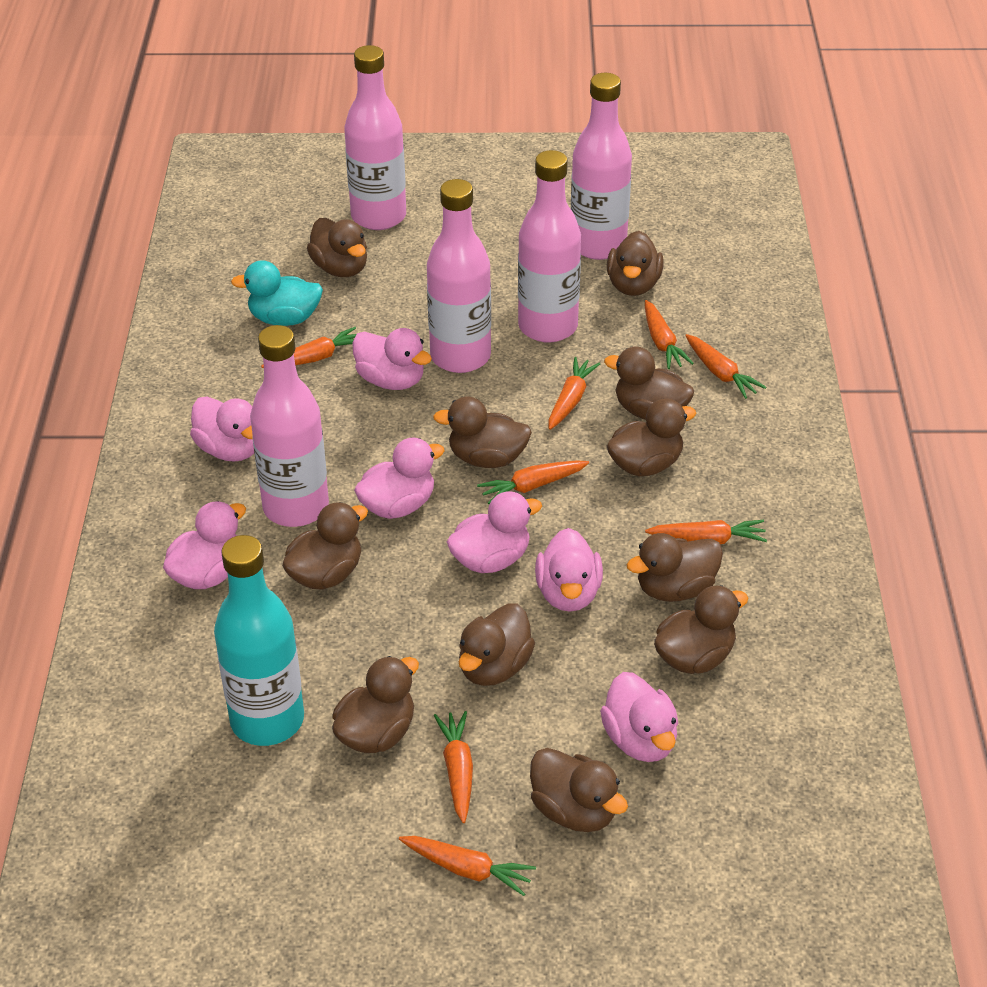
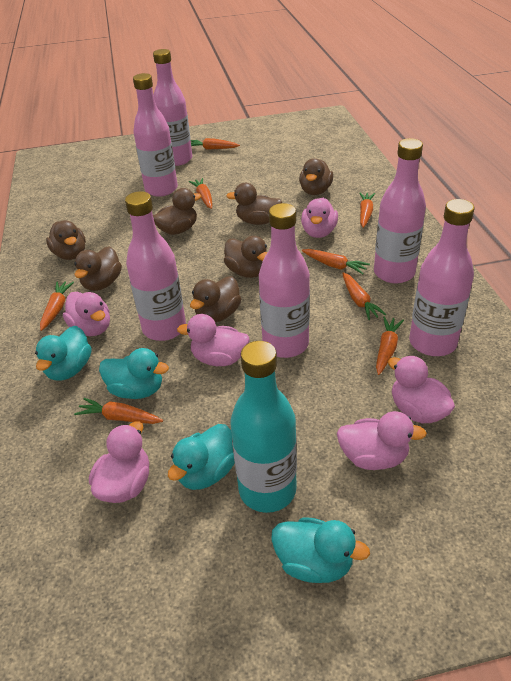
brown duck: [282,502,368,590] [307,218,367,277] [332,656,419,753] [433,396,532,468] [458,603,535,686] [530,748,628,832] [604,347,694,420] [607,231,664,296] [607,398,696,476] [627,533,723,602] [654,585,748,674] = 11 -> [46,220,86,260] [74,246,122,291] [153,188,201,235] [190,276,241,323] [224,236,267,278] [226,183,282,225] [299,158,333,195] = 7
pink bottle: [250,325,329,527] [344,45,406,230] [427,179,491,373] [518,150,581,343] [571,73,632,260] = 5 -> [125,191,186,341] [133,73,178,197] [153,49,192,166] [259,203,310,358] [374,138,426,284] [409,199,474,356] = 6
pink duck: [163,501,246,589] [190,396,254,462] [352,328,432,390] [354,437,445,519] [447,491,542,573] [535,528,603,612] [600,672,678,762] = 7 -> [63,292,110,336] [89,421,149,503] [177,314,250,366] [301,197,338,238] [337,411,427,470] [388,355,455,423] = 6
turquoise duck: [231,260,323,326] = 1 -> [35,326,91,380] [99,348,169,399] [168,424,235,490] [271,517,370,583] = 4

